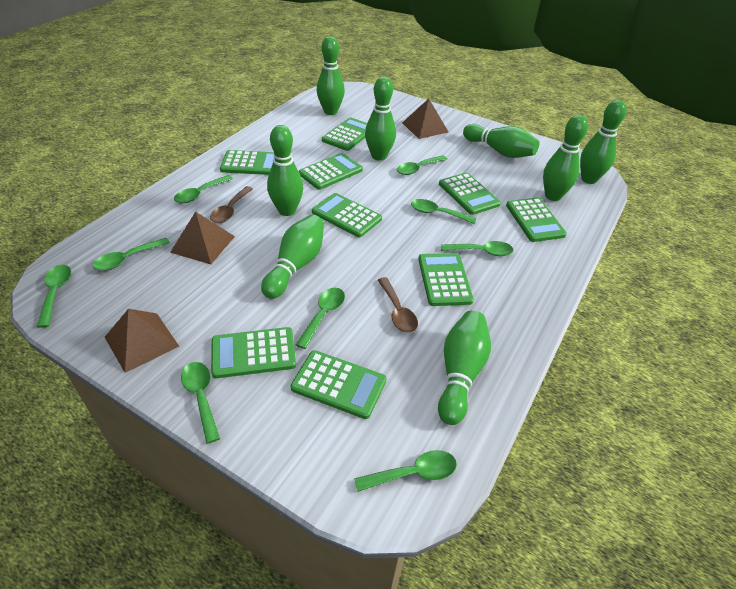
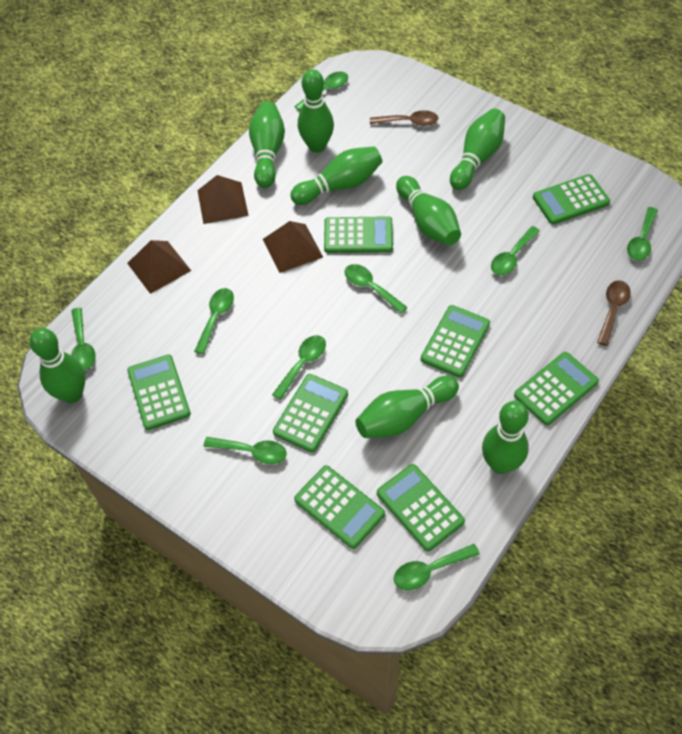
green calculator: [211,327,296,378] [220,150,274,175] [290,350,386,419] [299,153,363,190] [312,193,382,237] [322,117,367,151] [418,253,474,306] [439,172,501,215] [506,197,567,242] = 9 -> [127,354,191,430] [273,374,348,452] [294,465,385,549] [324,216,393,253] [377,464,465,551] [421,305,490,377] [514,352,599,425] [533,174,610,224] = 8

